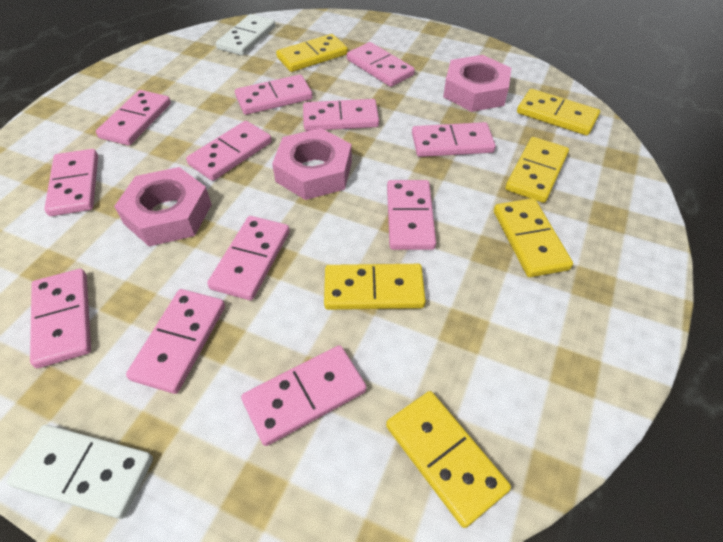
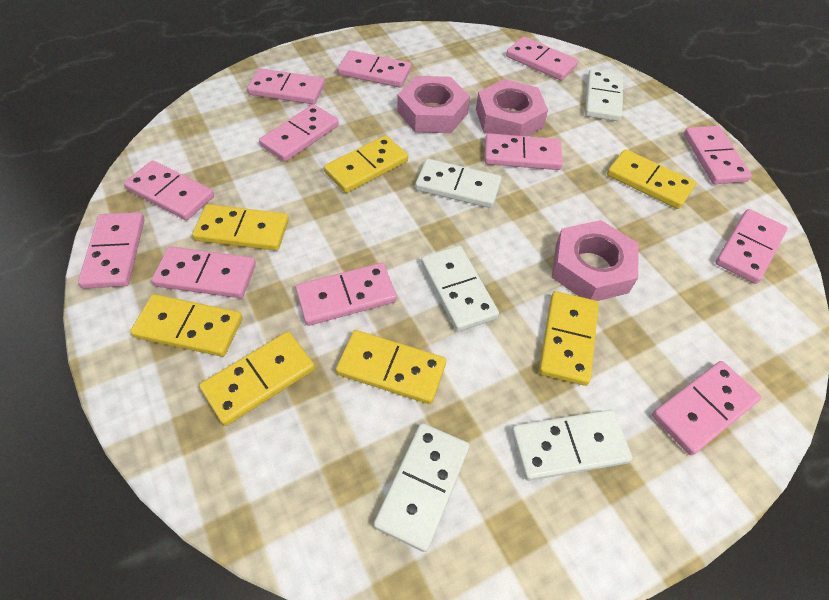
white domino: [7,425,153,519] [216,14,276,56] = 2 -> [374,423,470,552] [415,159,502,208] [421,246,499,331] [512,410,632,481] [585,69,623,121] = 5
yellow domino: [276,34,348,72] [324,264,426,310] [386,391,511,528] [494,198,573,277] [505,137,569,203] [517,89,600,136] = 6 -> [130,294,242,357] [192,204,289,251] [199,332,315,426] [324,135,408,193] [336,330,446,404] [539,291,599,386] [607,149,696,209] = 7

